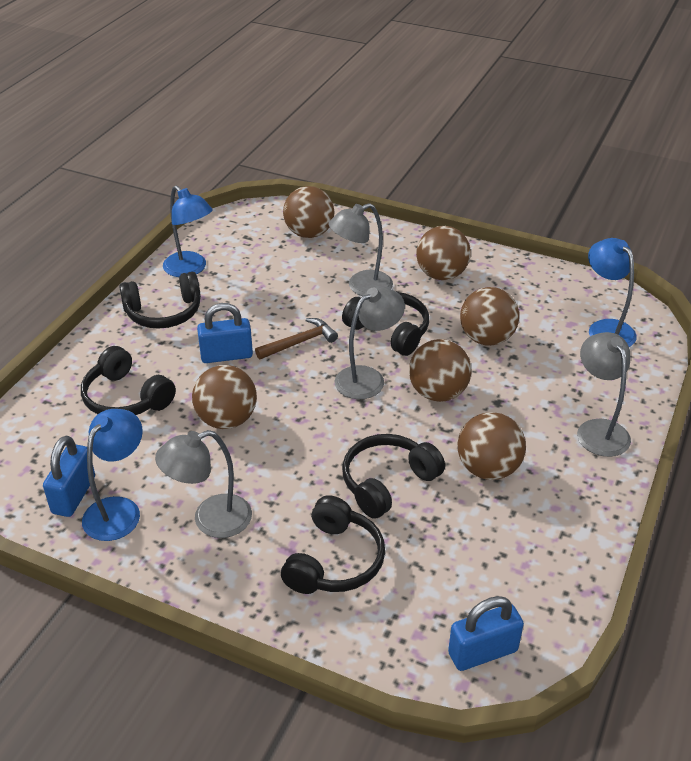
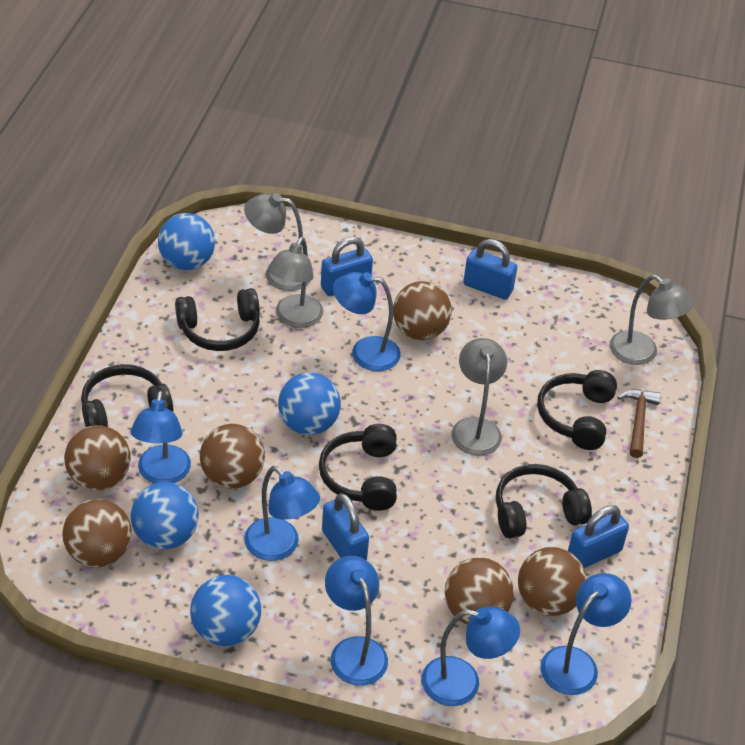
blue ball: none = 0 -> [131,482,199,549] [158,213,215,270] [190,575,261,646] [278,372,341,435] = 4
blue lamp: [82,409,143,541] [163,185,213,277] [588,238,637,347] = 3 -> [131,390,191,483] [244,466,320,561] [325,556,388,686] [333,272,401,371] [422,606,520,706] [541,573,632,695] = 6
blue padlock: [43,436,95,517] [197,303,253,363] [448,596,524,671] = 3 -> [321,237,373,296] [322,493,369,560] [463,239,517,300] [568,505,629,568] = 4

